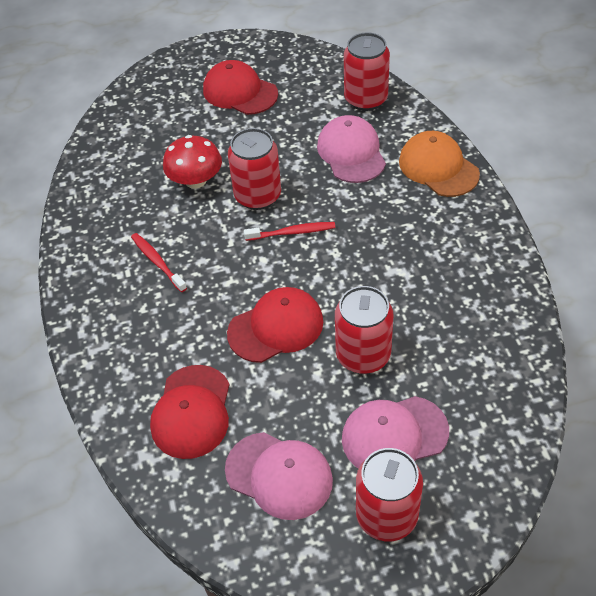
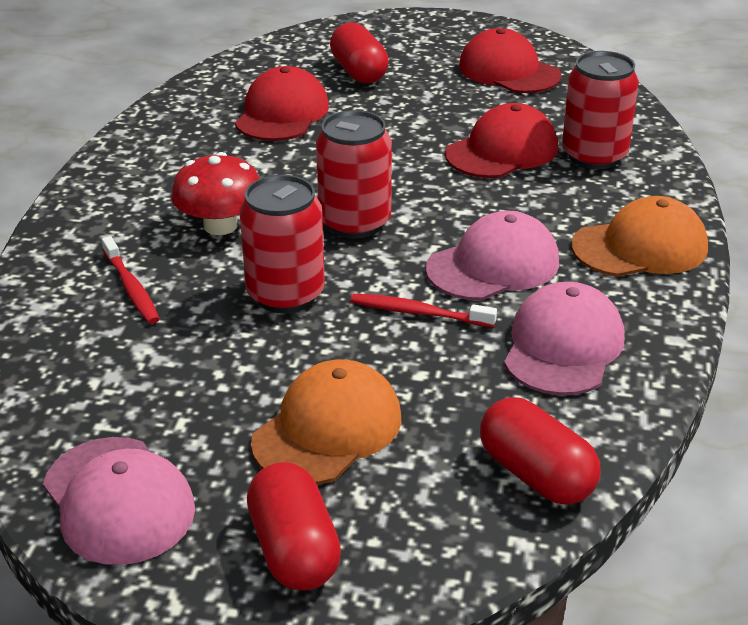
orange cap: [399,131,480,197] = 1 -> [251,359,401,485] [571,196,708,277] = 2
red can: [228,128,281,210] [335,286,393,374] [344,32,390,111] [356,448,423,541] = 4 -> [240,175,325,313] [316,110,392,239] [562,51,639,169] = 3
red capsule: none = 0 -> [247,462,341,590] [330,22,389,83] [480,397,601,505] = 3

